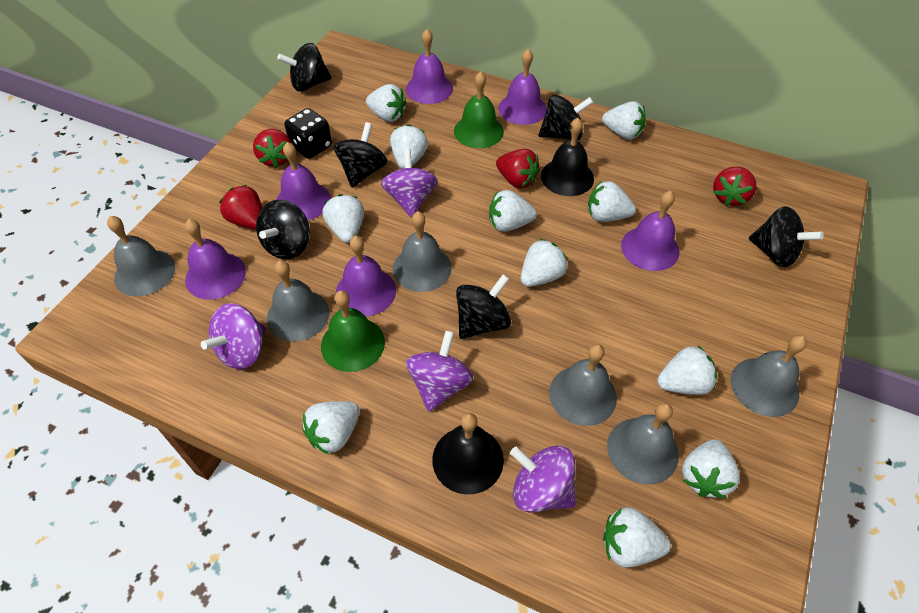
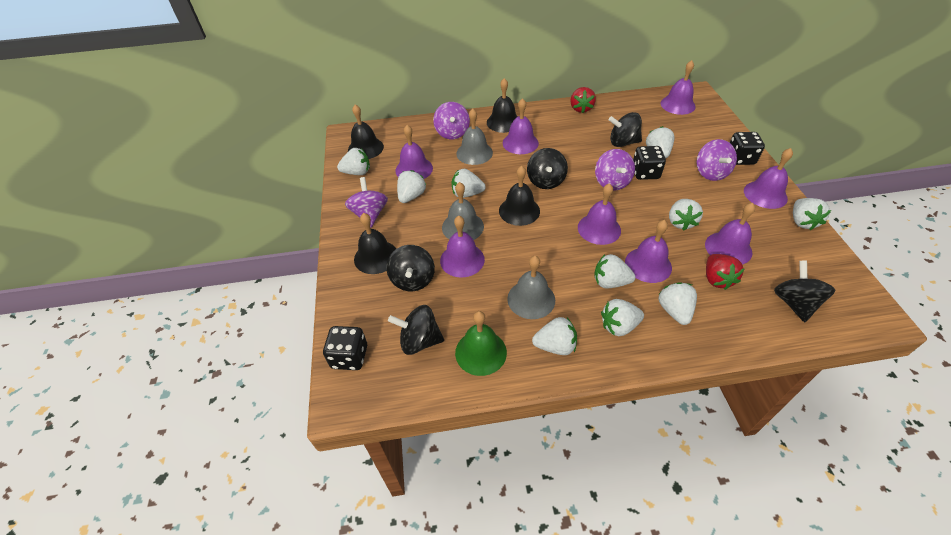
black bell: [432,413,504,495] [541,118,594,196] = 2 -> [348,104,384,159] [354,213,396,274] [487,78,518,133] [499,166,540,226] = 4
black dice: [284,108,332,159] = 1 -> [323,326,367,370] [633,146,666,180] [730,132,765,165] = 3
black spinning top: [256,199,310,259] [277,43,332,92] [334,122,387,188] [456,274,511,339] [539,95,594,141] [749,206,824,267] = 6 -> [386,245,435,291] [388,305,444,355] [527,148,568,189] [609,112,642,147] [774,261,835,322] = 5
green bell: [321,290,385,372] [454,71,504,148] = 2 -> [455,311,507,376] = 1
grey bell: [107,216,175,296] [267,260,329,342] [393,211,452,292] [549,344,617,426] [607,403,679,484] [731,335,807,417] = 6 -> [442,182,484,240] [456,108,493,165] [507,256,555,319] = 3
purple bell: [185,219,246,300] [276,142,330,220] [336,236,396,316] [406,29,453,104] [498,49,547,125] [621,191,679,271] = 6 -> [395,125,433,179] [440,216,485,277] [503,98,539,154] [578,183,621,245] [625,220,672,283] [661,60,696,115] [705,203,755,265] [744,148,793,209] = 8
red strawberry: [219,185,262,229] [253,129,292,168] [496,149,540,189] [713,166,757,206] = 4 -> [570,87,596,113] [706,254,744,290] = 2
white strawberry: [303,401,360,454] [322,194,364,243] [366,84,406,122] [390,125,428,169] [489,190,537,232] [521,239,568,287] [588,181,636,222] [602,101,646,140] [603,507,671,567] [657,345,717,395] [682,439,740,499] = 11 -> [337,148,370,175] [397,170,426,203] [451,169,486,198] [532,317,577,355] [594,254,636,288] [601,299,644,336] [646,126,675,158] [658,282,697,325] [669,199,703,231] [793,198,831,230] = 10

